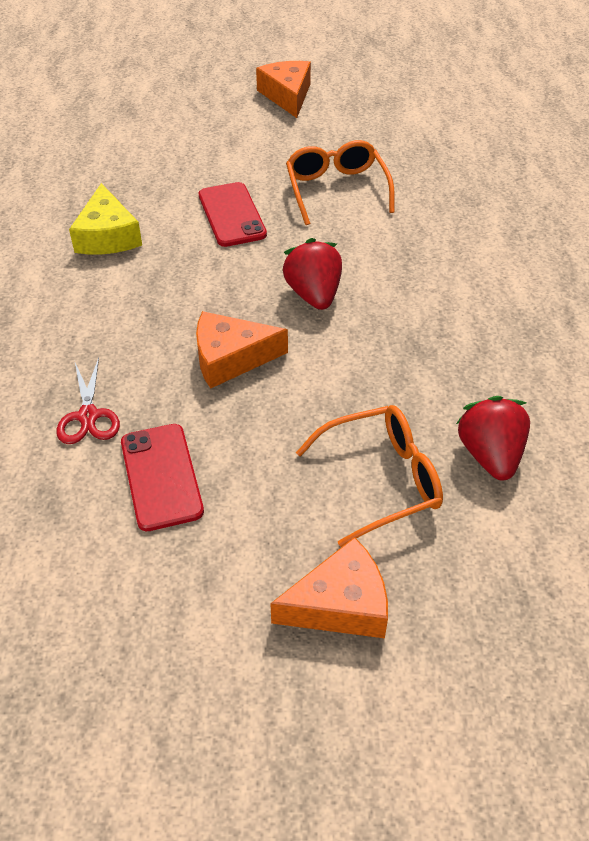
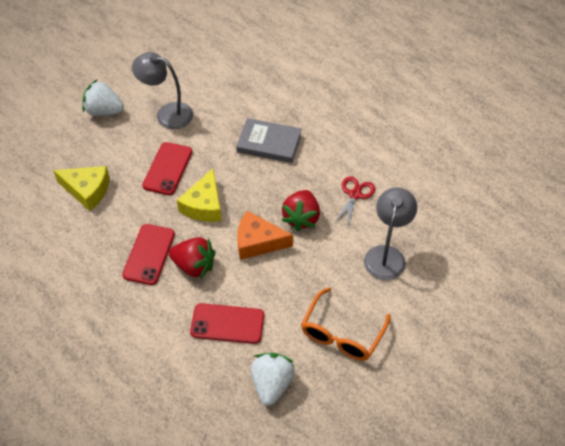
grey book: none = 0 -> [236,118,302,163] = 1
grey lamp: none = 0 -> [132,52,193,129] [364,187,417,280] = 2
orange cheese: [196,311,288,389] [256,61,311,118] [270,537,388,638] = 3 -> [238,211,293,260] = 1
orange glasses: [286,140,395,225] [296,405,443,547] = 2 -> [301,288,391,361] = 1
red phone: [121,424,204,531] [199,182,267,247] = 2 -> [122,224,175,285] [142,142,192,195] [190,303,264,344] = 3
white strawberry: none = 0 -> [82,80,124,116] [251,353,295,406] = 2
yellow cheese: [69,183,142,254] = 1 -> [53,166,110,211] [177,169,222,222] = 2

